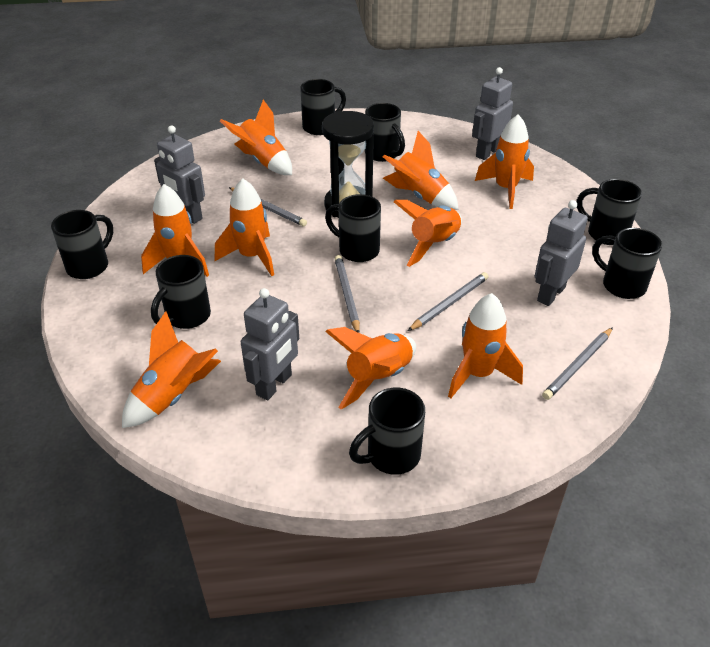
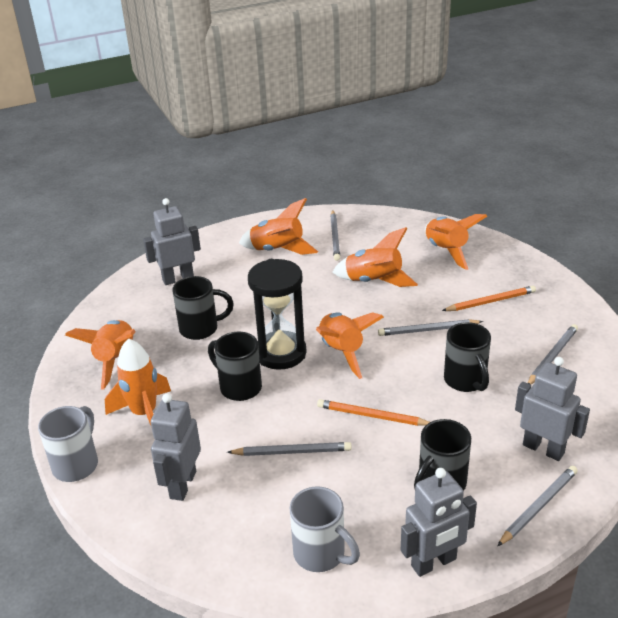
black mug: [51,210,113,279] [151,255,211,329] [300,79,346,135] [325,194,381,262] [349,388,425,475] [365,103,405,162] [576,179,642,245] [592,228,662,299] = 8 -> [172,276,234,340] [208,332,262,401] [414,419,471,491] [444,322,491,392] = 4
grey mug: none = 0 -> [38,406,98,482] [290,486,360,572] = 2
grey pencil: [229,187,307,227] [335,255,360,333] [408,272,488,331] [542,327,613,400] = 4 -> [227,442,352,456] [330,210,340,261] [378,319,483,336] [498,466,578,546] [528,324,578,385] = 5
orange pencil: none = 0 -> [317,399,430,426] [442,286,536,311] = 2
orange rocket: [122,311,221,428] [141,184,209,277] [215,178,274,276] [220,100,292,175] [325,327,416,410] [383,131,459,210] [394,200,462,267] [448,293,523,398] [475,114,534,209] = 9 -> [65,320,136,389] [105,339,171,425] [239,198,318,255] [316,312,384,379] [332,227,418,287] [425,214,487,270] = 6

